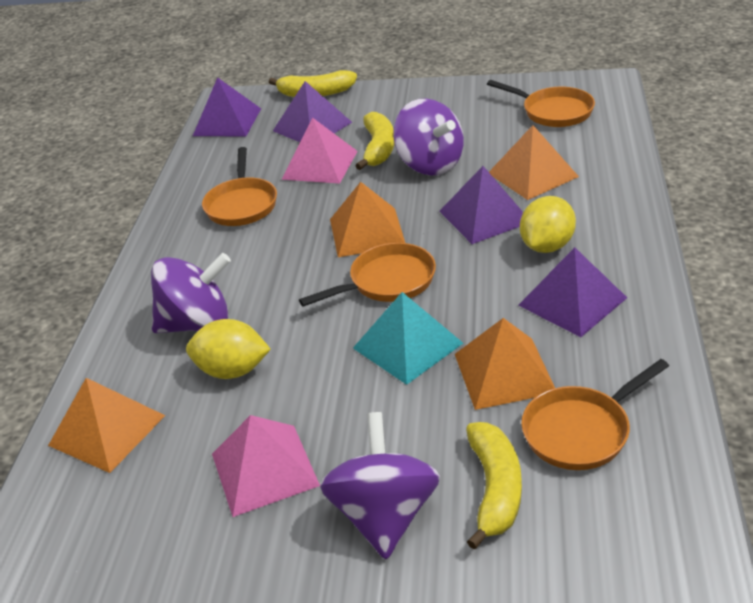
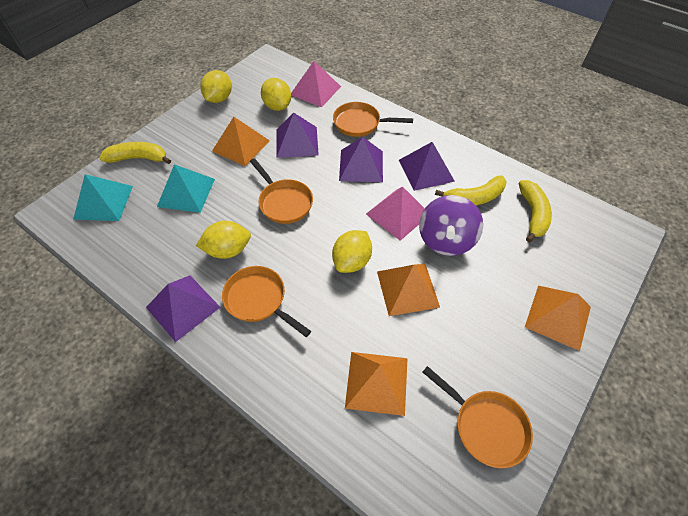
purple spinning top: [151,253,231,333] [320,412,440,559] [393,99,464,176] = 3 -> [419,195,483,256] = 1
turquoise pyramid: [353,292,463,385] = 1 -> [73,174,133,221] [157,164,215,213] = 2
yellow lemon: [186,319,271,379] [520,196,576,253] = 2 -> [196,221,251,259] [200,70,232,103] [261,78,291,111] [332,230,372,273] = 4

